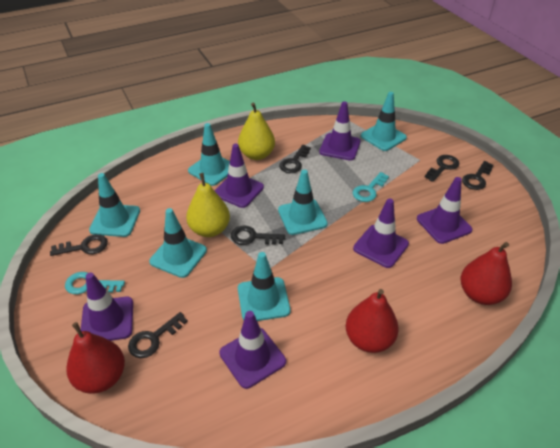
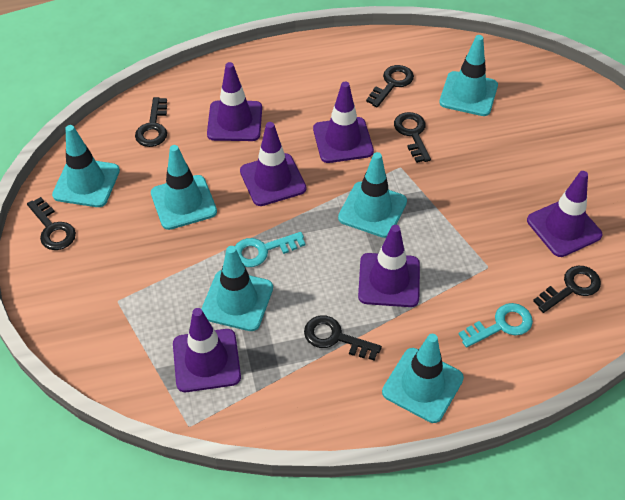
red pear: [66,322,125,394] [346,289,399,353] [461,242,512,305] = 3 -> none = 0
yellow pear: [186,173,230,237] [238,103,275,160] = 2 -> none = 0

